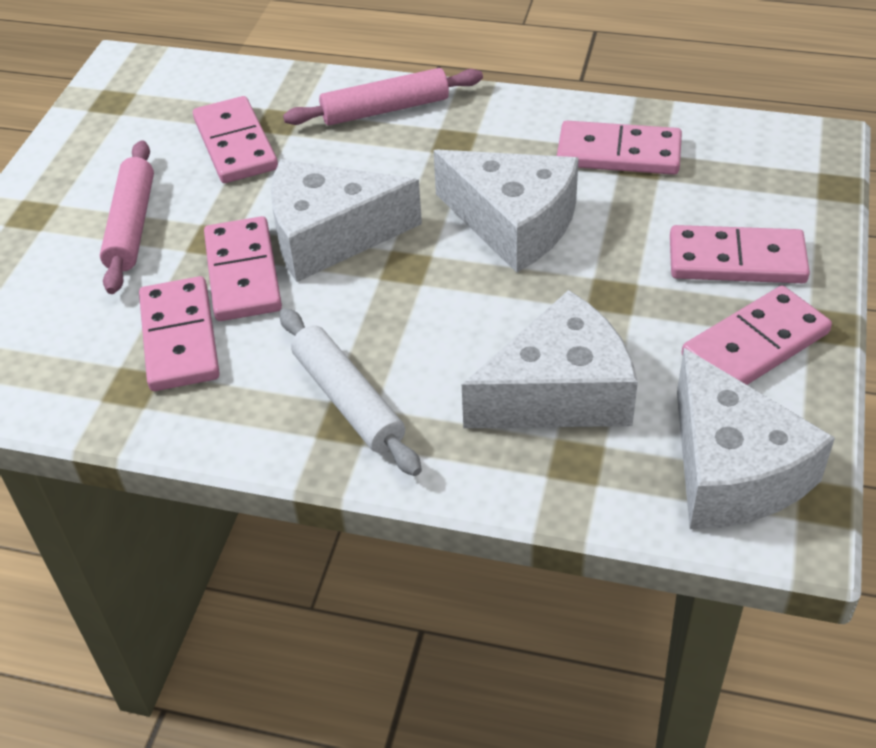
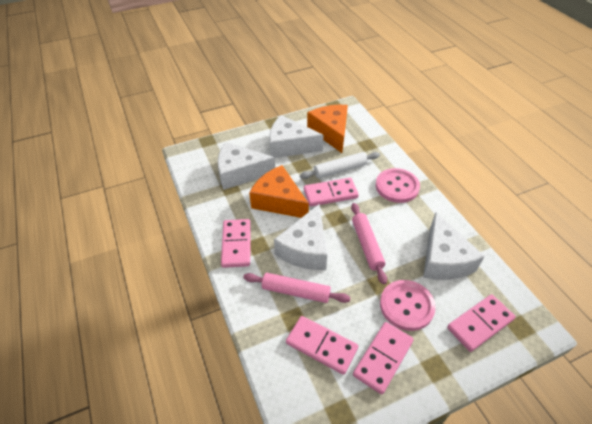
orange cheese: none = 0 -> [249,165,309,218] [307,105,348,153] = 2
pink button: none = 0 -> [376,168,420,203] [380,280,436,331] = 2
pink domino: [139,276,220,391] [193,96,278,183] [204,216,282,321] [557,121,682,175] [670,225,810,283] [681,286,832,385] = 6 -> [221,219,251,268] [286,316,358,375] [304,178,359,207] [353,322,414,394] [447,294,516,352] = 5

